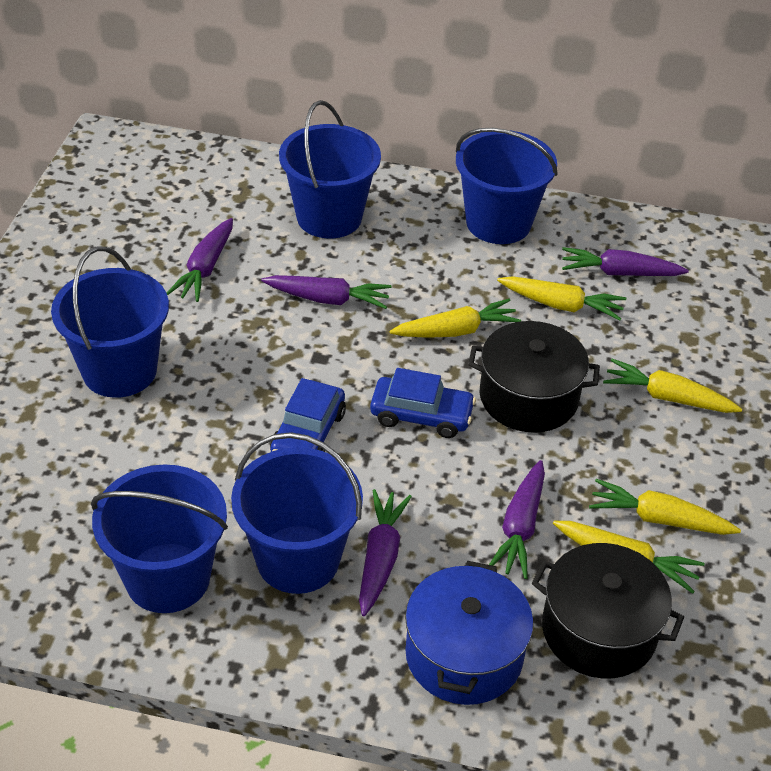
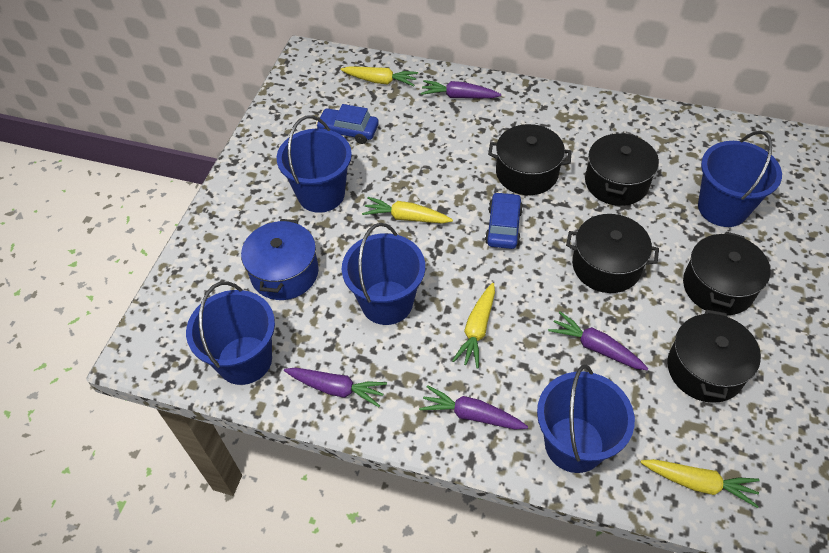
black pot: [468,321,600,433] [532,543,684,679] = 2 -> [488,124,572,195] [566,214,659,293] [585,133,659,206] [667,310,761,403] [683,232,771,315] = 5
purple carrot: [167,218,233,302] [261,275,391,309] [359,489,412,616] [489,460,545,579] [562,247,689,276] = 5 -> [284,367,387,407] [419,385,528,430] [421,80,501,98] [548,312,648,370] = 4
yellow carrot: [390,299,521,338] [497,276,626,321] [553,521,705,594] [589,479,741,535] [603,359,742,413] = 5 -> [341,66,418,86] [362,197,453,223] [452,283,495,369] [640,459,760,508] = 4

